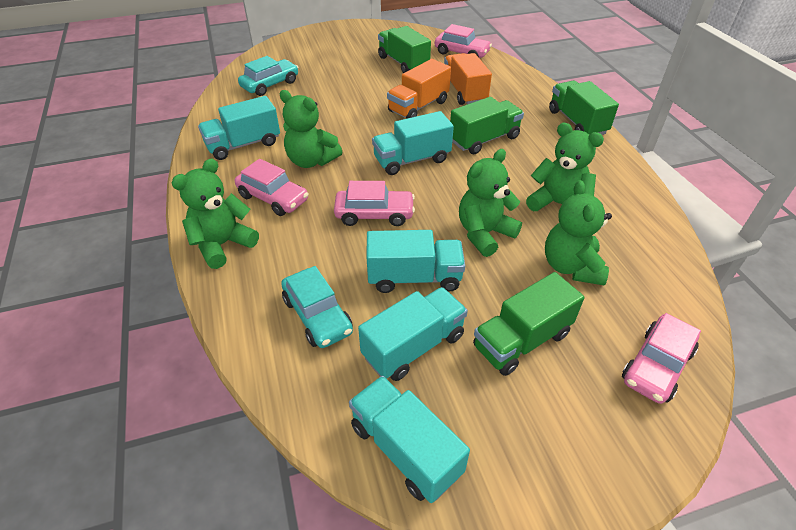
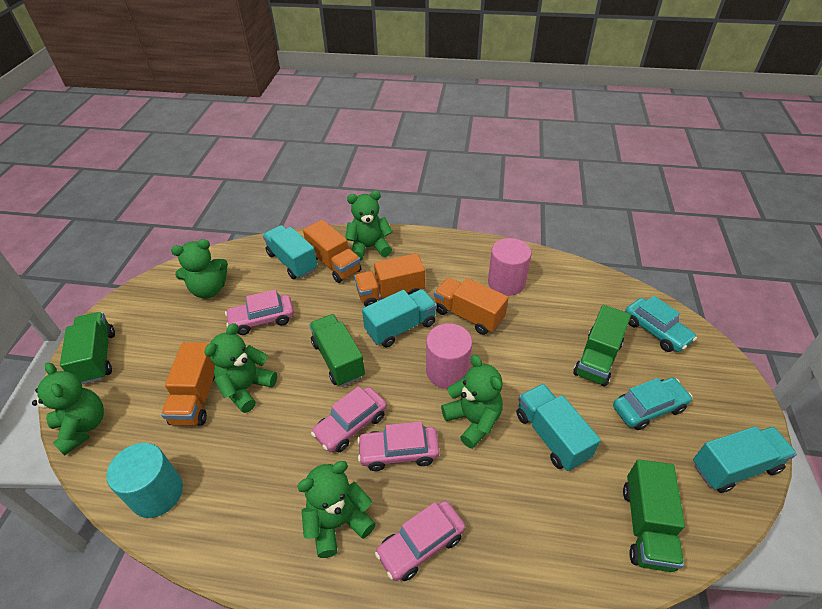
green teddy bear: [172,159,259,269] [280,90,342,168] [459,149,522,257] [526,123,604,211] [545,180,612,286] = 5 -> [32,363,104,456] [171,239,228,298] [204,323,277,413] [297,461,376,558] [345,191,393,261] [441,355,503,449] = 6
orange truck: [387,59,451,119] [444,53,492,105] = 2 -> [161,342,215,426] [303,220,361,283] [354,253,425,307] [434,278,508,335] = 4
pink cylinder: none = 0 -> [426,323,472,389] [488,238,531,296] = 2
turquoise cylinder: none = 0 -> [107,443,183,518] = 1
turquoise truck: [198,96,280,160] [349,376,470,503] [358,287,468,381] [367,230,465,293] [372,111,454,175] = 5 -> [263,225,318,279] [362,289,437,347] [516,384,601,471] [693,426,797,493] = 4

